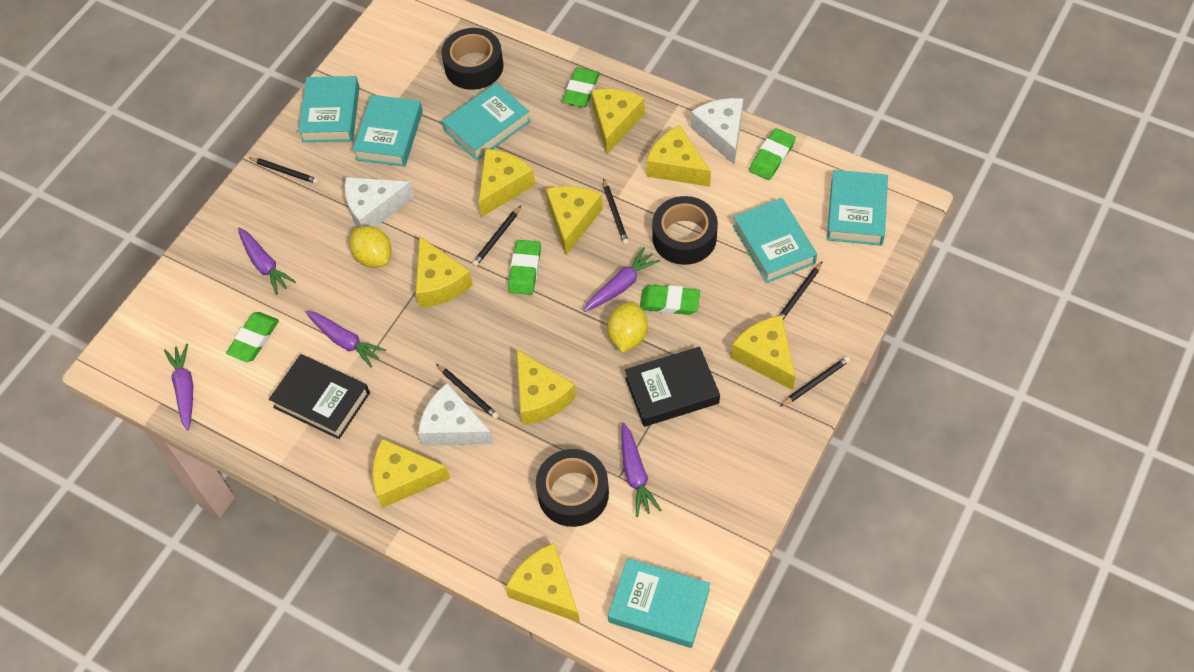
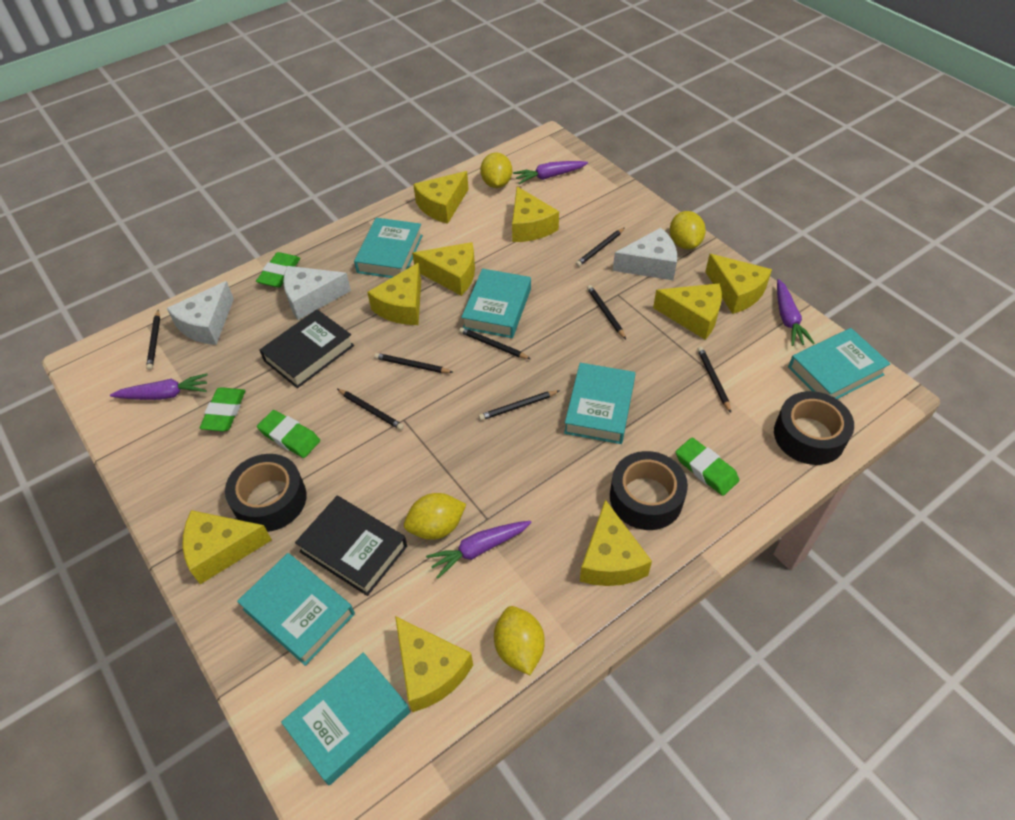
black pencil: [249,158,319,184] [436,364,499,419] [472,206,521,267] [603,179,629,245] [778,261,823,320] [780,356,850,407] = 6 -> [146,310,160,370] [337,389,404,430] [374,353,453,373] [459,327,531,359] [479,390,559,421] [575,228,625,267] [587,285,626,339] [697,347,731,413] = 8
green eraser: [226,312,279,362] [508,240,541,295] [562,67,600,107] [640,285,700,315] [749,128,796,180] = 5 -> [200,388,245,431] [256,252,300,287] [257,410,320,458] [676,437,739,496] = 4
purple carrot: [164,344,193,431] [238,228,296,295] [306,311,386,368] [583,247,660,312] [621,422,661,517] = 5 -> [110,373,208,400] [426,521,532,579] [513,161,588,184] [777,279,815,346] = 4
yellow lemon: [350,226,391,268] [607,301,648,353] = 2 -> [404,493,466,540] [480,152,512,188] [494,606,545,675] [670,211,706,249] = 4

